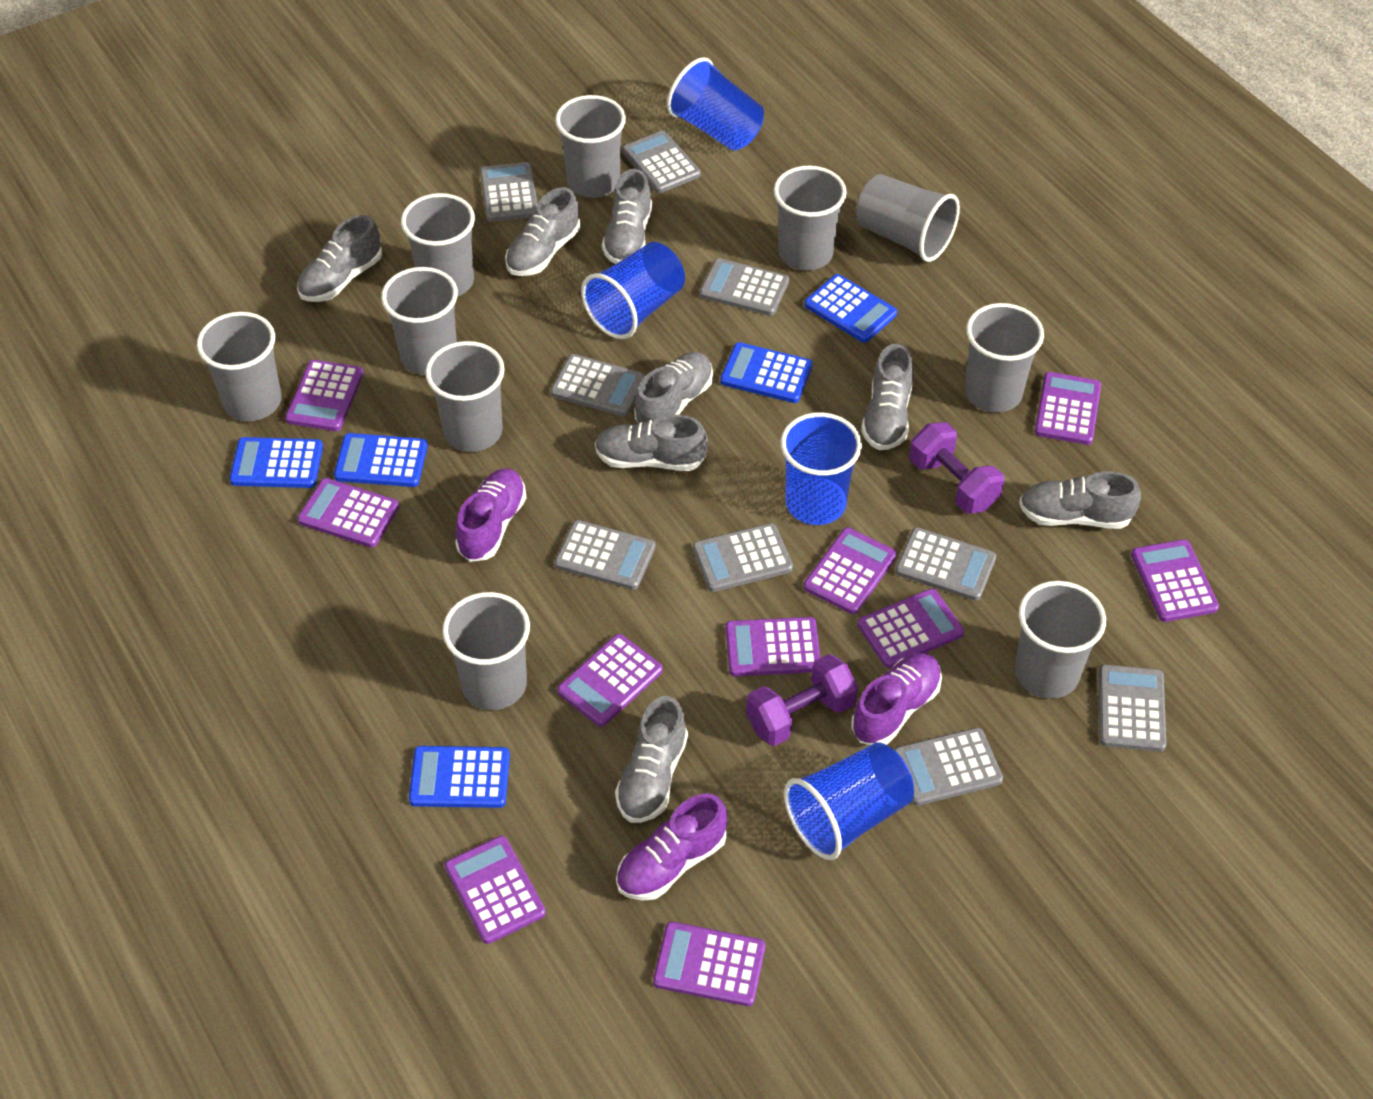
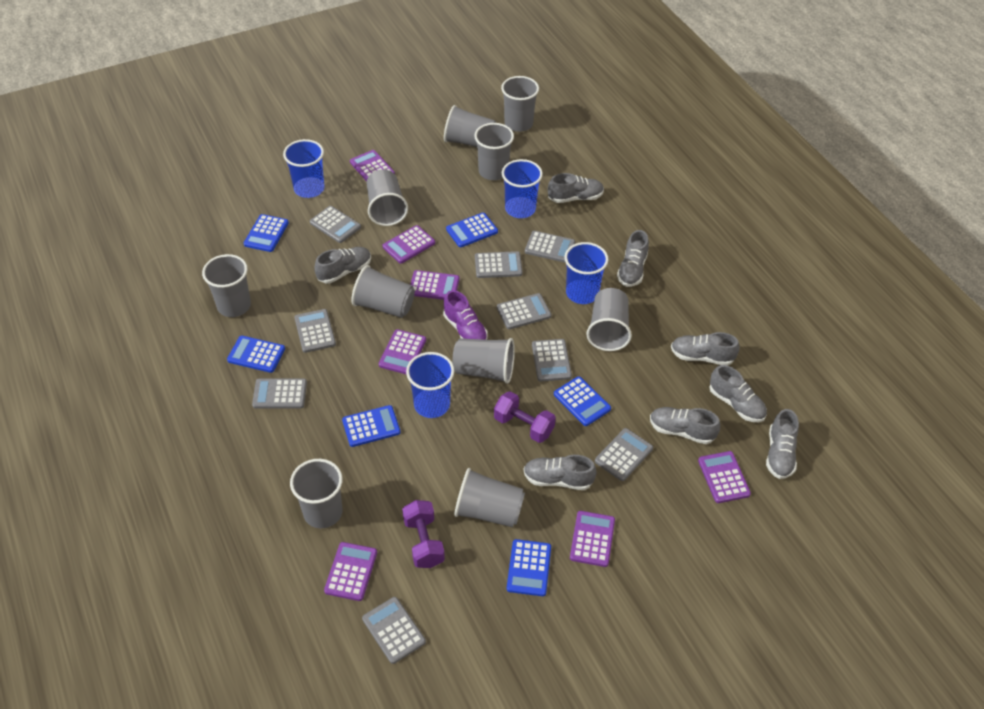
blue calculator: [230,437,323,488] [334,433,428,487] [409,746,510,808] [720,342,813,403] [804,274,897,343] = 5 -> [227,336,285,373] [244,214,289,252] [342,405,401,447] [446,213,498,247] [507,539,551,596] [554,376,611,426] = 6
purple calculator: [285,360,363,431] [297,478,399,548] [444,836,546,944] [557,634,663,727] [653,922,765,1006] [725,617,820,676] [803,527,897,614] [858,588,964,668] [1035,372,1101,445] [1131,539,1219,622] = 10 -> [324,542,377,601] [350,150,395,181] [379,329,426,374] [383,225,435,264] [410,270,459,300] [570,511,615,567] [698,451,751,503] = 7
purple shoe: [455,468,526,562] [616,793,727,901] [851,653,942,745] = 3 -> [443,290,488,340] = 1

